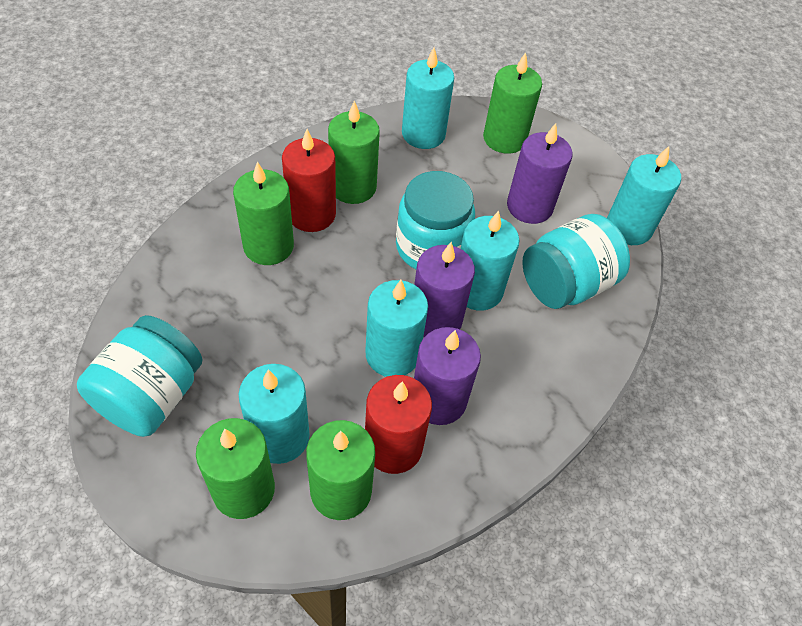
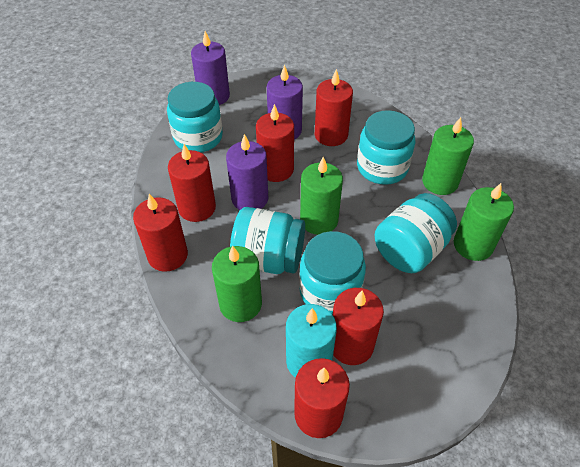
green candle: [196,418,275,519] [233,162,294,265] [306,420,375,520] [328,100,380,204] [483,52,542,154] = 5 -> [212,246,262,322] [300,157,343,235] [422,117,474,195] [454,183,514,261] = 4
red candle: [282,129,336,232] [365,375,432,474] = 2 -> [133,194,188,272] [168,144,216,222] [256,104,294,182] [294,358,350,438] [315,69,353,146] [333,288,384,365] = 6
turquoise candle: [239,364,310,464] [365,280,428,377] [402,47,454,149] [461,211,520,311] [607,146,681,245] = 5 -> [286,304,337,378] = 1
turquoise jar: [77,315,202,437] [396,171,475,269] [522,214,630,309] = 3 -> [167,82,223,152] [230,207,305,274] [299,231,366,315] [357,110,416,185] [375,193,457,273] = 5

